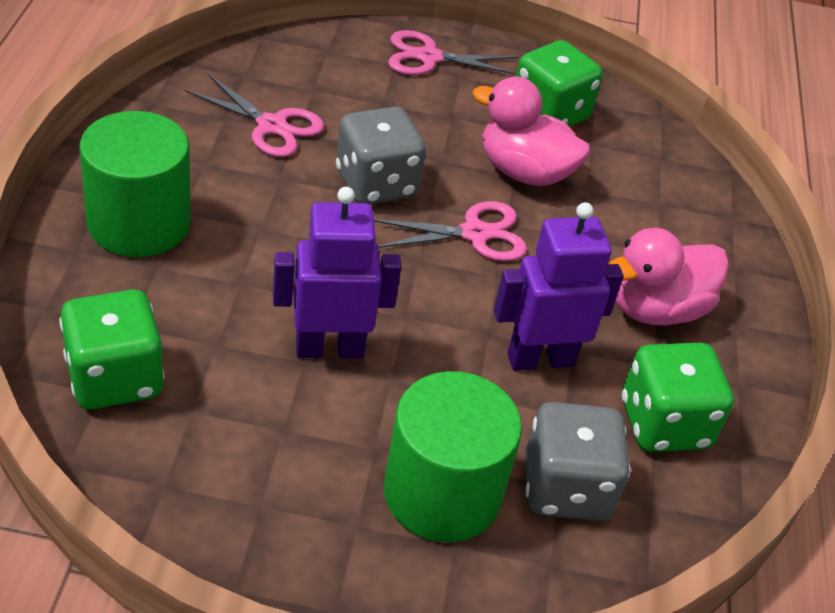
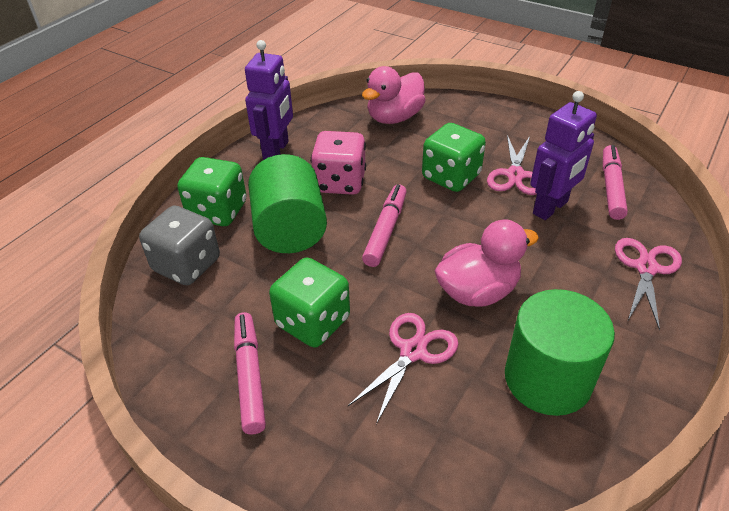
grey dice: [336,107,426,204] [525,402,630,521] = 2 -> [139,206,220,285] = 1
pink dice: none = 0 -> [311,131,366,195] = 1
pink marker: none = 0 -> [234,312,266,435] [362,185,407,267] [603,145,628,220] = 3

